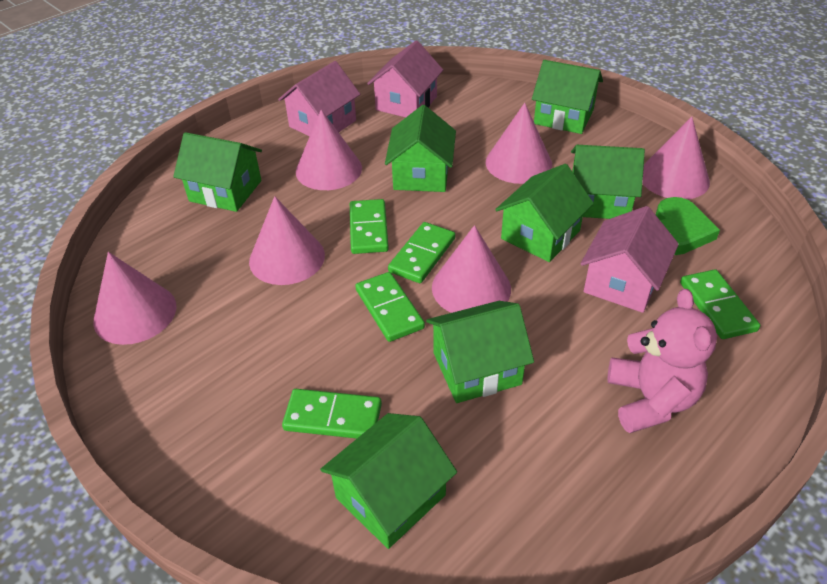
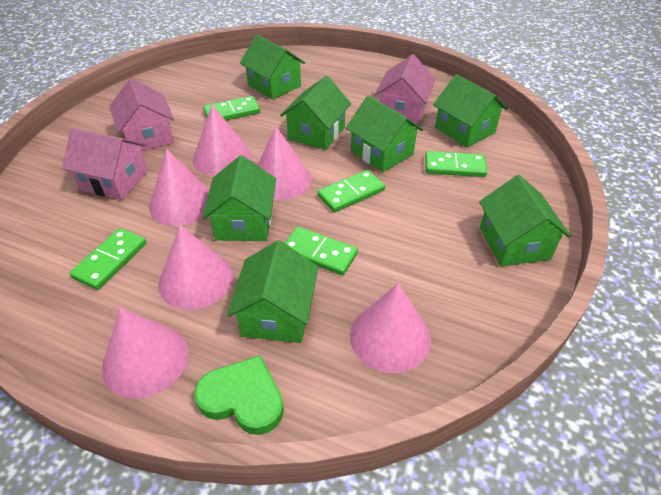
pink teddy bear: [607,289,717,433] = 1 -> none = 0

